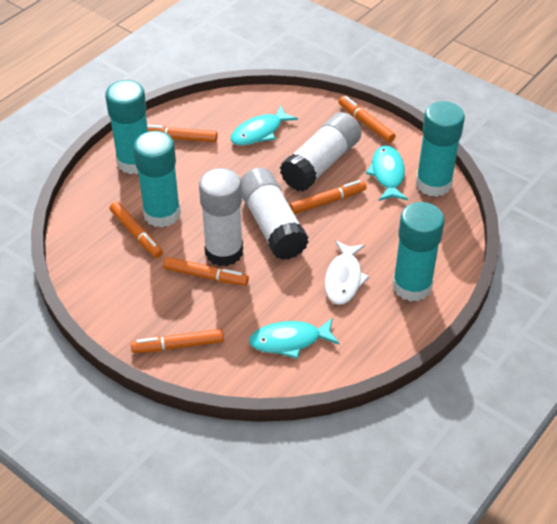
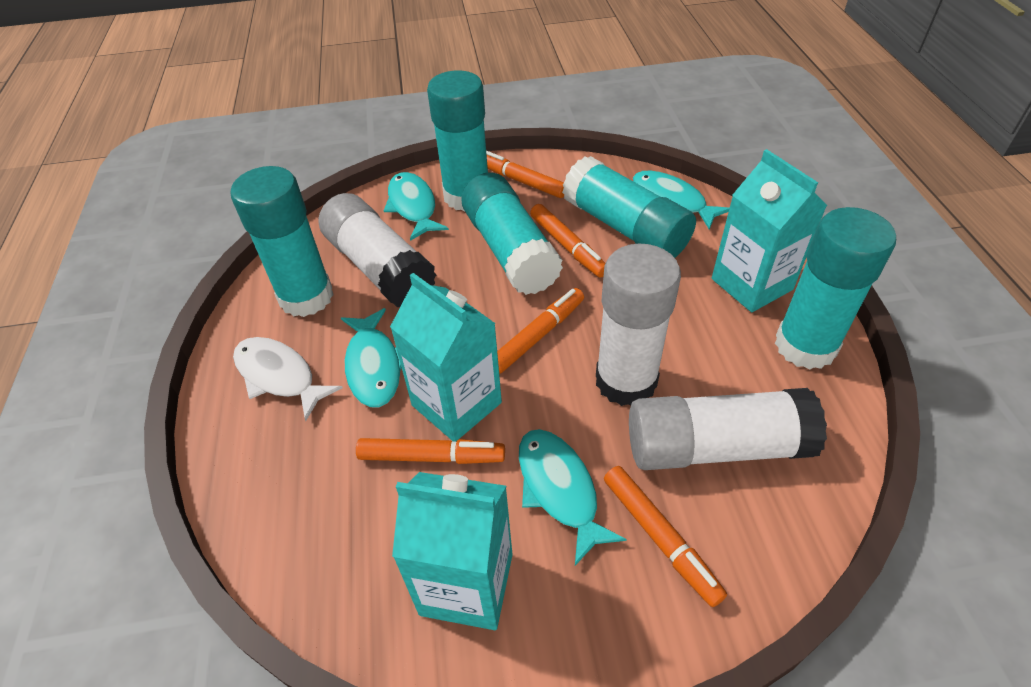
orange marker: [110,202,163,258] [131,329,224,353] [147,125,218,142] [163,257,249,286] [290,180,367,214] [338,96,396,143] = 6 -> [356,438,505,464] [486,151,564,198] [497,288,584,374] [530,204,606,277] [604,466,727,607] = 5
turquoise carton: none = 0 -> [390,273,502,442] [392,472,513,630] [712,149,828,312] = 3
turquoise fish: [230,105,298,146] [249,318,339,359] [366,145,408,201] = 3 -> [341,308,402,407] [384,172,449,241] [519,429,627,565] [633,170,729,229] = 4
turquoise glue stick: [105,80,148,174] [133,131,181,228] [392,202,445,302] [416,101,465,197] = 4 -> [230,166,334,317] [427,71,488,211] [461,172,563,295] [562,156,696,258] [775,207,896,370] = 5

